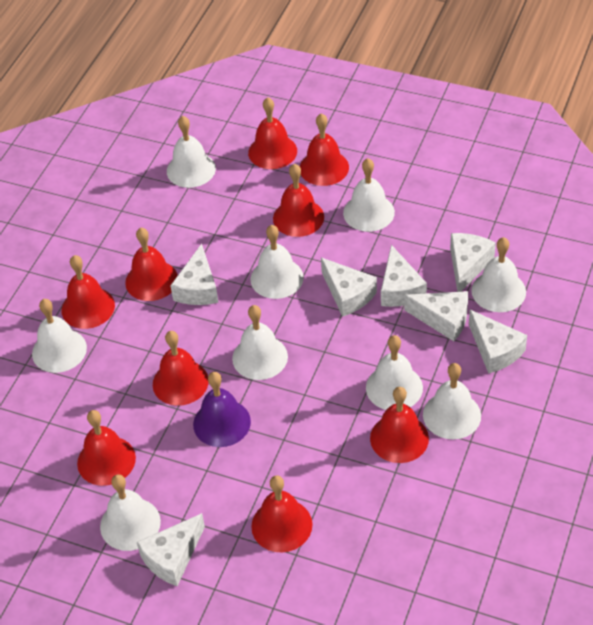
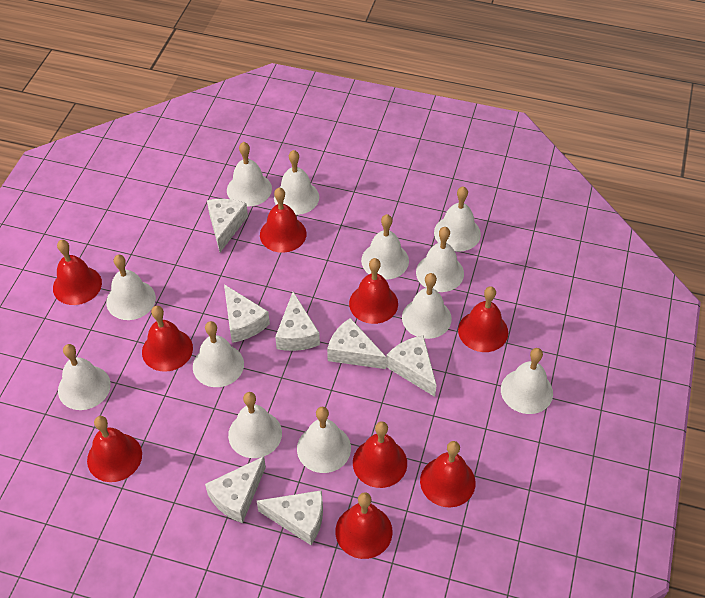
purple bell: [193,372,251,447] = 1 -> none = 0
white bell: [32,299,87,373] [100,474,161,551] [167,116,216,188] [232,305,288,380] [250,225,304,299] [343,158,395,232] [366,335,423,410] [423,363,481,439] [471,237,526,312] = 9 -> [58,344,111,410] [106,255,156,320] [193,321,244,387] [227,142,272,207] [228,392,282,458] [274,150,319,215] [297,407,351,473] [361,214,409,280] [402,273,452,339] [416,227,464,292] [434,186,481,252] [501,348,553,414] = 12

